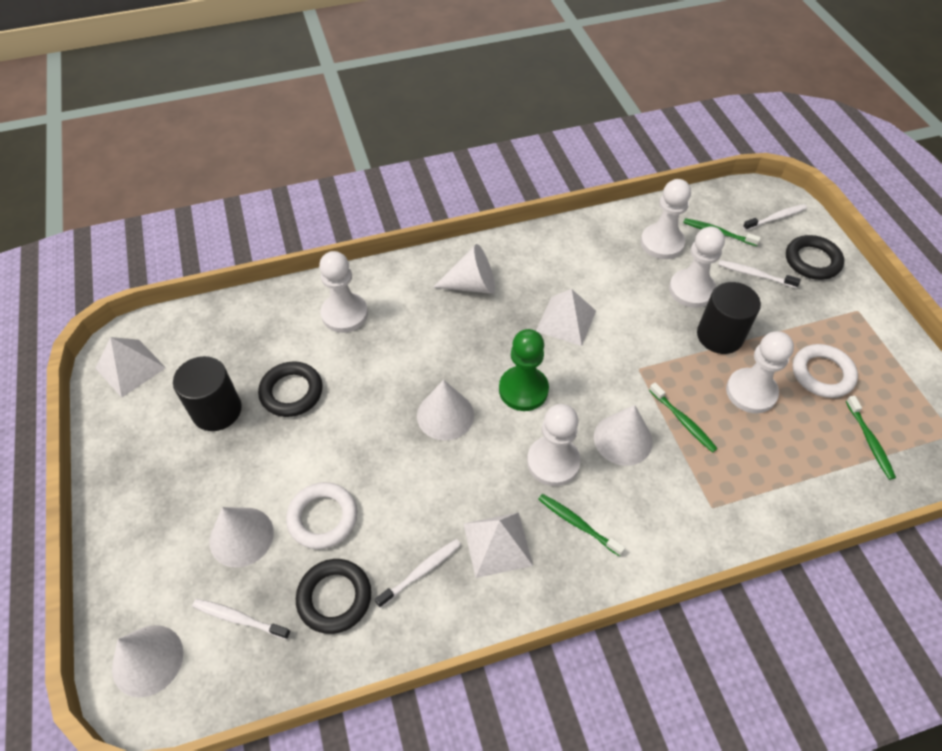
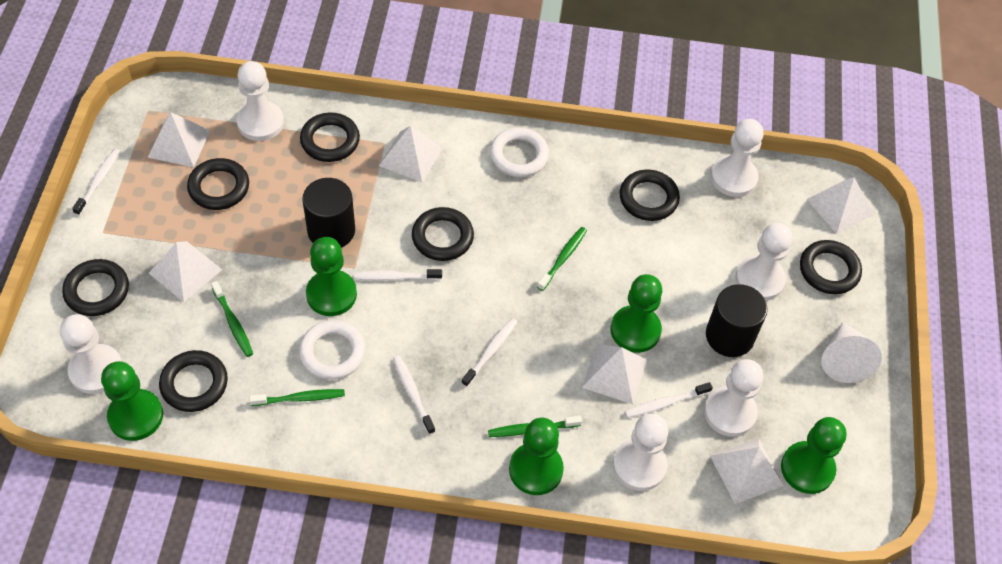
black ring: [258,361,323,417] [296,559,371,634] [786,235,844,280] = 3 -> [62,259,129,316] [159,350,228,412] [187,158,249,210] [300,112,360,162] [412,207,474,261] [620,170,680,221] [800,240,862,294] = 7
green pawn: [499,329,549,411] = 1 -> [101,361,163,441] [306,237,357,316] [509,418,564,495] [611,274,662,353] [781,417,846,494] = 5
white cone: [112,625,183,698] [210,507,274,568] [417,380,474,441] [433,244,495,294] [594,405,653,466] = 5 -> [821,322,882,383] = 1
white pawn: [319,251,368,333] [527,404,581,486] [641,179,691,259] [669,226,725,308] [726,331,794,413] = 5 -> [60,314,122,394] [237,61,284,141] [613,414,668,491] [704,359,763,437] [711,119,764,197] [735,223,793,301] = 6
white pyramid: [95,337,166,398] [464,512,533,578] [536,289,596,346] = 3 -> [147,112,211,167] [149,241,222,302] [379,126,443,182] [582,344,647,404] [710,439,784,504] [807,177,874,234] = 6
white toothbrush: [192,599,291,640] [375,539,461,608] [718,260,801,288] [743,204,807,230] = 4 -> [72,148,120,216] [354,269,442,281] [393,355,435,435] [462,318,518,387] [625,382,713,418] = 5

